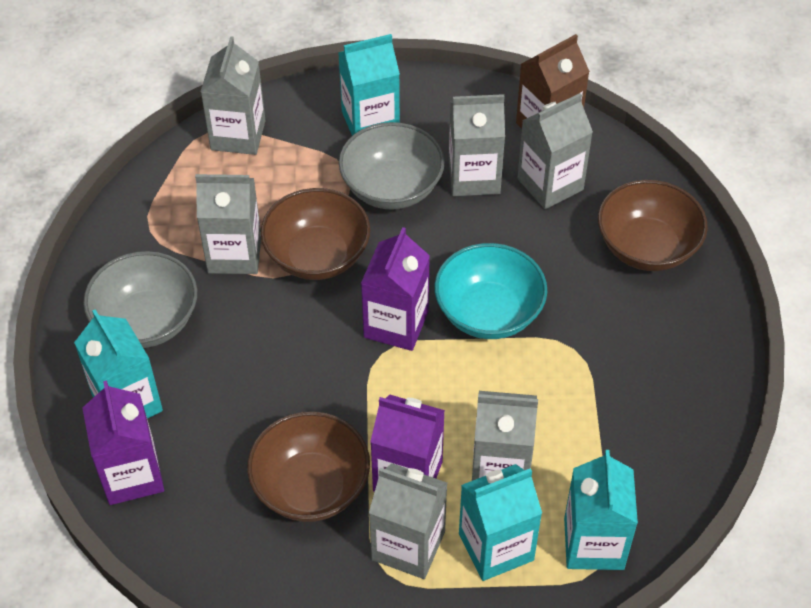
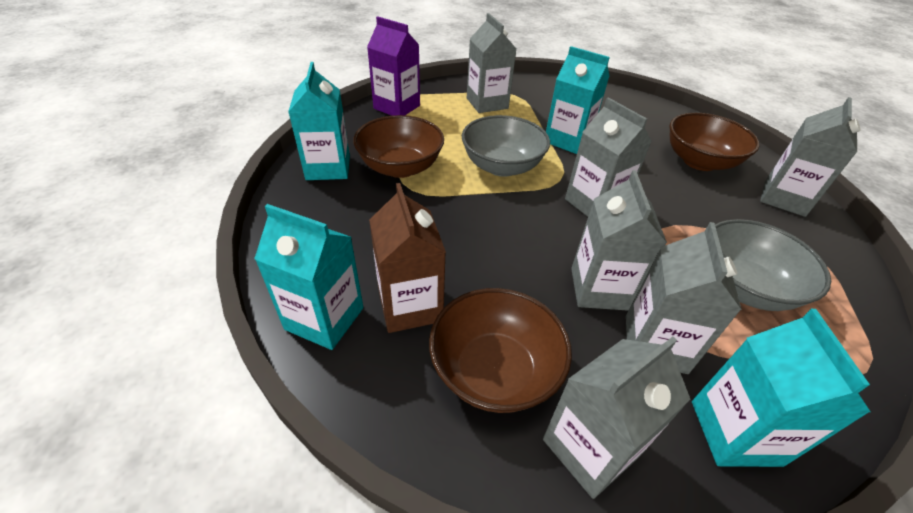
purple carton: [82,381,164,505] [361,227,430,351] [370,395,445,492] = 3 -> [367,16,420,116] = 1
turquoise bowl: [434,243,547,339] = 1 -> none = 0

